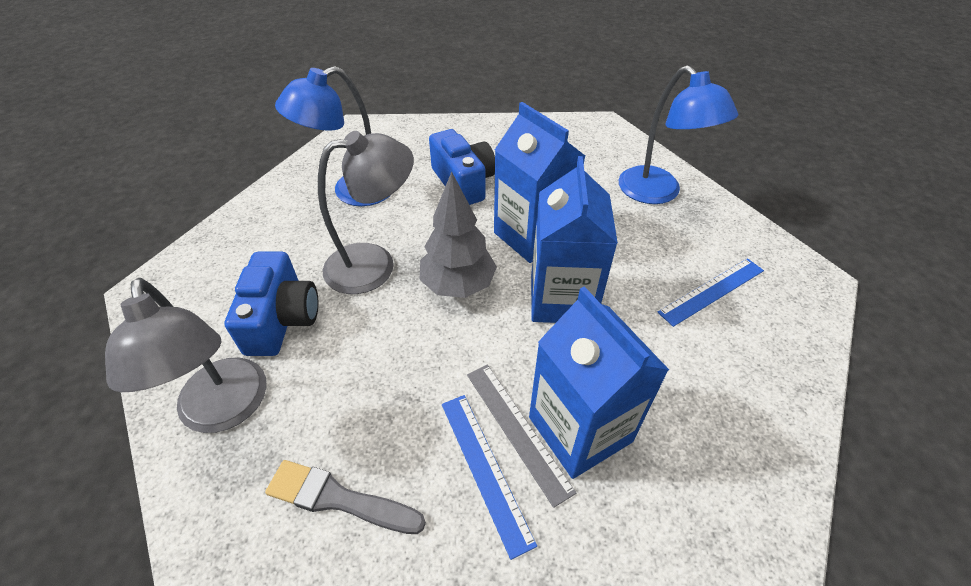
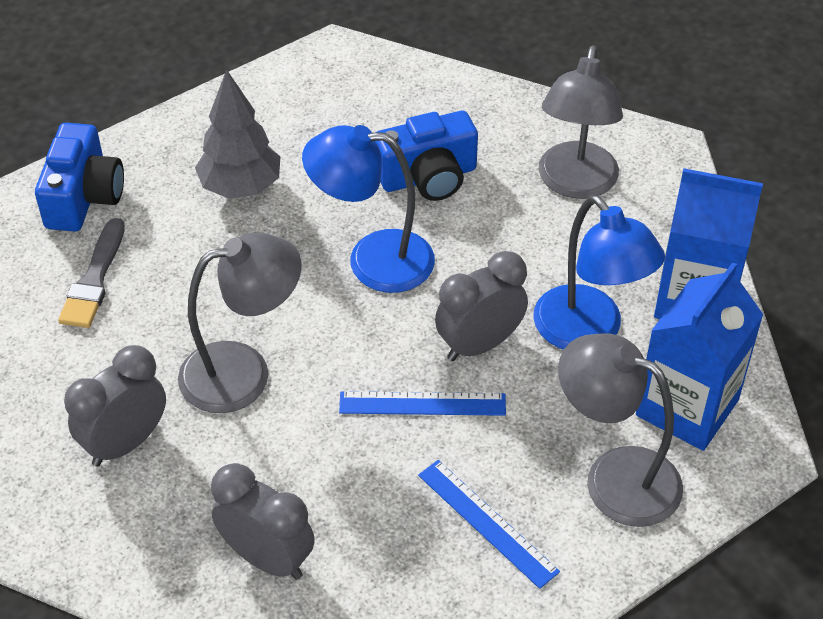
blue carton: [494,102,585,263] [529,286,669,479] [531,156,618,323] = 3 -> [636,262,764,451] [654,168,763,319] = 2
grey clock: none = 0 -> [64,345,166,467] [211,463,315,580] [435,251,528,361] = 3
grey lamp: [105,278,267,433] [318,131,414,294] = 2 -> [178,233,302,413] [539,45,623,199] [558,333,683,527] = 3
grey ruler: [467,364,576,508] = 1 -> none = 0

